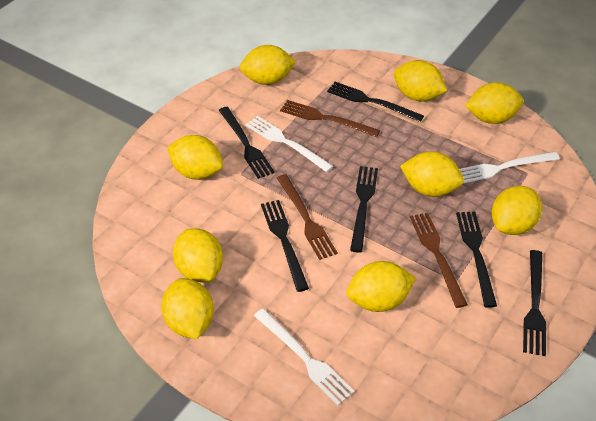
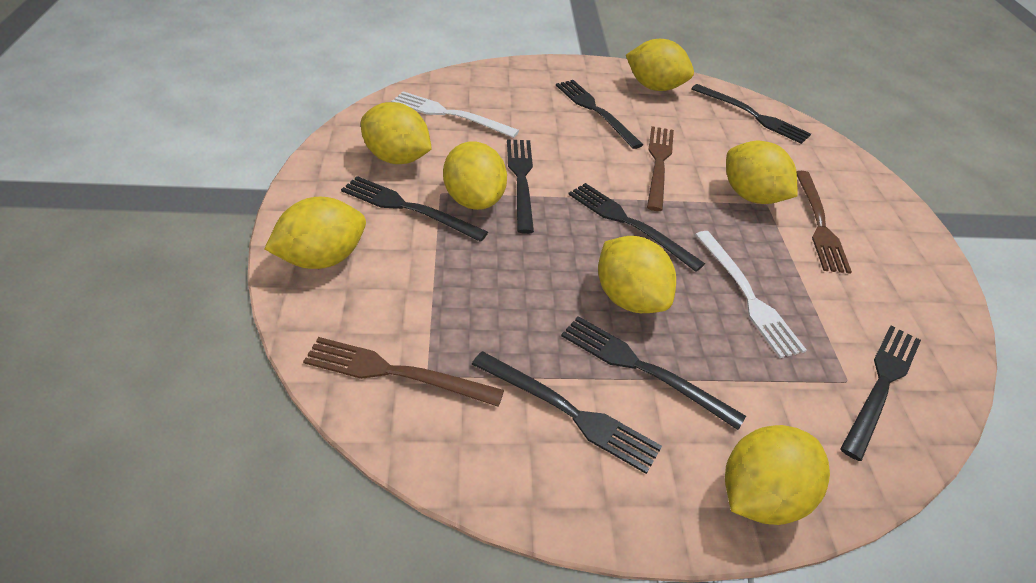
black fork: [219,107,275,179] [261,200,309,292] [327,82,424,122] [350,166,378,253] [456,212,497,308] [523,250,546,356] = 6 -> [341,176,488,242] [472,351,662,474] [507,140,534,234] [556,80,643,149] [561,316,746,430] [568,183,705,272] [691,84,811,144] [840,326,921,461] = 8
white fork: [246,116,334,172] [254,308,355,405] [459,152,560,183] = 3 -> [391,91,519,138] [695,231,807,358] = 2
yellow lemon: [161,278,214,339] [167,135,223,179] [173,228,223,282] [240,45,296,85] [346,261,416,312] [394,60,447,101] [400,152,464,197] [465,82,523,124] [492,186,542,235] = 9 -> [264,197,366,269] [361,102,432,164] [443,141,507,210] [598,236,676,313] [626,39,694,91] [725,425,830,525] [726,141,798,204] = 7

